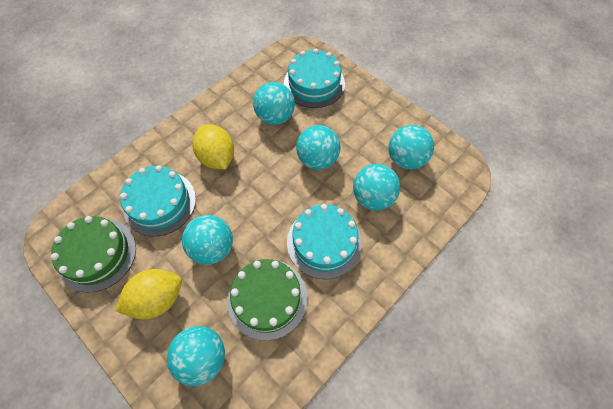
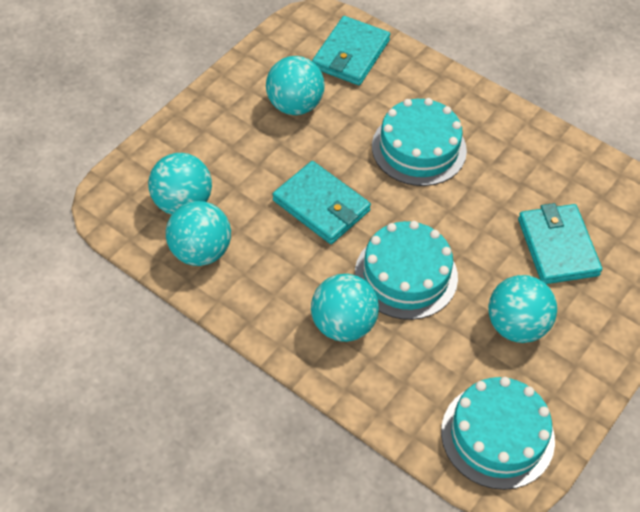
green cake: [51,216,136,292] [227,259,307,341] = 2 -> none = 0
turquoise ball: [167,326,225,386] [182,215,233,265] [253,82,295,125] [296,125,340,170] [353,164,400,210] [388,125,434,170] = 6 -> [148,153,212,215] [166,201,231,266] [266,56,325,115] [311,274,379,342] [488,275,557,343] = 5
turquoise wallet: none = 0 -> [273,161,371,244] [312,16,390,85] [518,203,602,284] = 3
yellow lemon: [115,269,182,319] [193,125,234,169] = 2 -> none = 0

